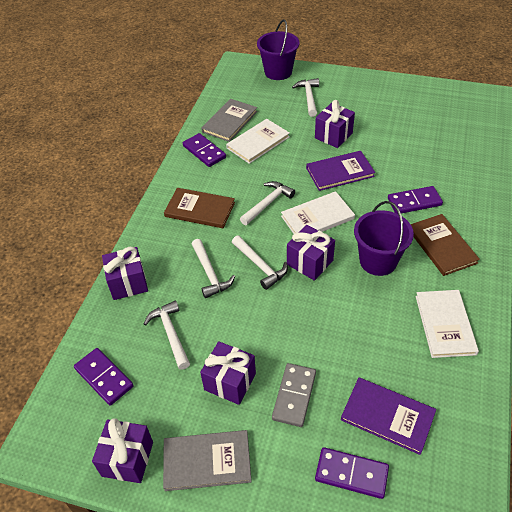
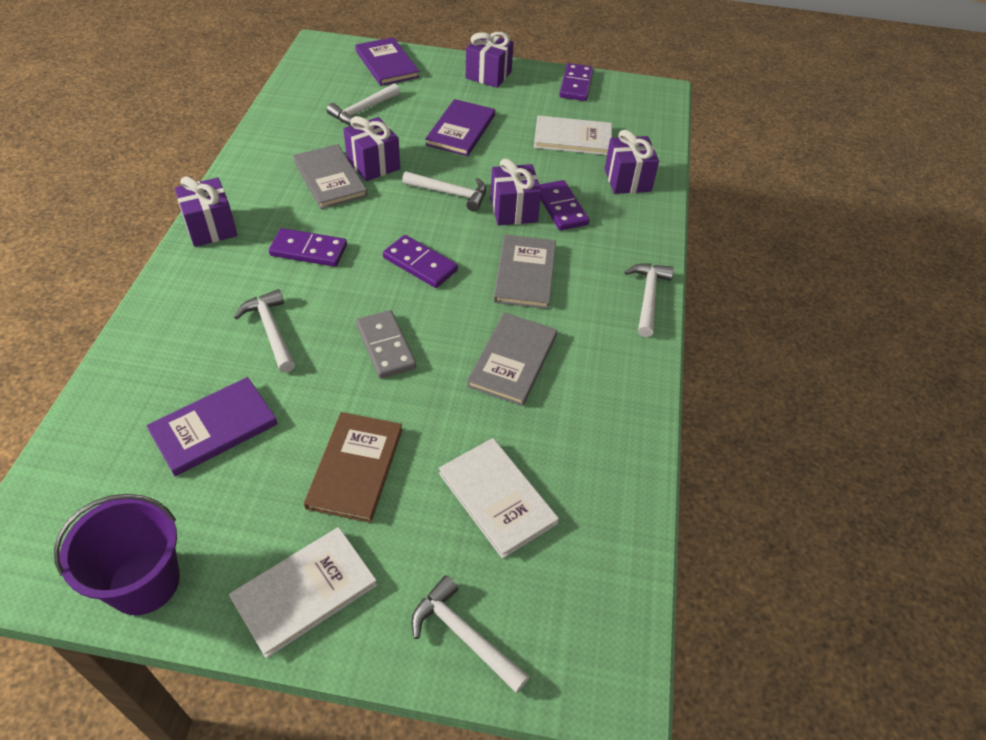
brown book: [164,188,235,228] [411,214,480,276] = 2 -> [304,412,402,523] = 1
grey book: [163,430,252,491] [201,99,257,142] = 2 -> [293,144,368,209] [467,312,557,406] [493,235,556,309] = 3
purple book: [306,151,375,191] [341,378,436,455] = 2 -> [146,377,278,476] [355,37,419,86] [425,99,495,156] = 3
purple bucket: [257,19,299,80] [354,201,414,276] = 2 -> [54,494,180,615] = 1

